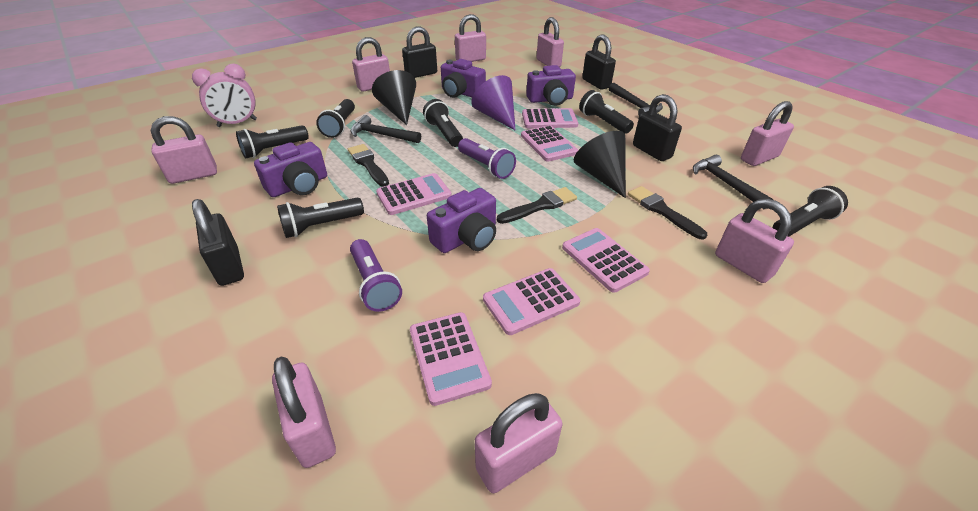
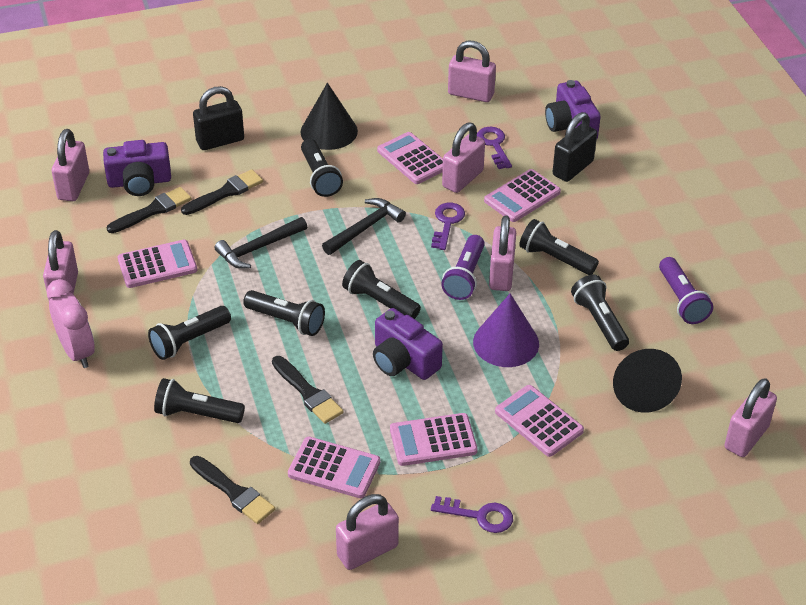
black brush: [348,144,389,187] [497,187,577,224] [628,186,707,240] = 3 -> [107,187,191,233] [181,169,263,215] [190,456,275,524] [272,356,344,424] = 4
black flashlight: [236,126,309,158] [277,198,364,238] [316,99,355,138] [423,99,463,147] [579,90,634,134] [773,186,848,236] = 6 -> [148,306,231,360] [154,378,245,423] [243,290,325,336] [301,139,343,197] [342,260,421,319] [519,219,599,275] [571,275,629,351] = 7
black hammer: [350,115,421,143] [609,83,663,116] [693,155,773,209] = 3 -> [214,217,307,269] [322,198,406,255] = 2
black padlock: [192,199,244,286] [402,26,437,78] [582,34,616,90] [633,94,682,161] = 4 -> [193,86,244,150] [553,112,597,182] = 2
pink padlock: [151,116,217,184] [272,357,336,468] [352,37,390,92] [455,14,486,62] [475,393,563,493] [537,17,564,67] [715,199,794,283] [741,101,794,166] = 8 -> [43,230,78,300] [52,129,89,201] [336,494,399,570] [442,122,485,193] [448,41,496,102] [489,215,516,291] [724,378,777,457] = 7
purple camera: [254,142,327,197] [427,188,496,253] [441,59,486,98] [526,65,576,106] = 4 -> [103,140,171,196] [373,308,443,380] [545,80,601,140] = 3
purple key: none = 0 -> [431,203,465,250] [431,496,513,533] [477,127,512,169] = 3

